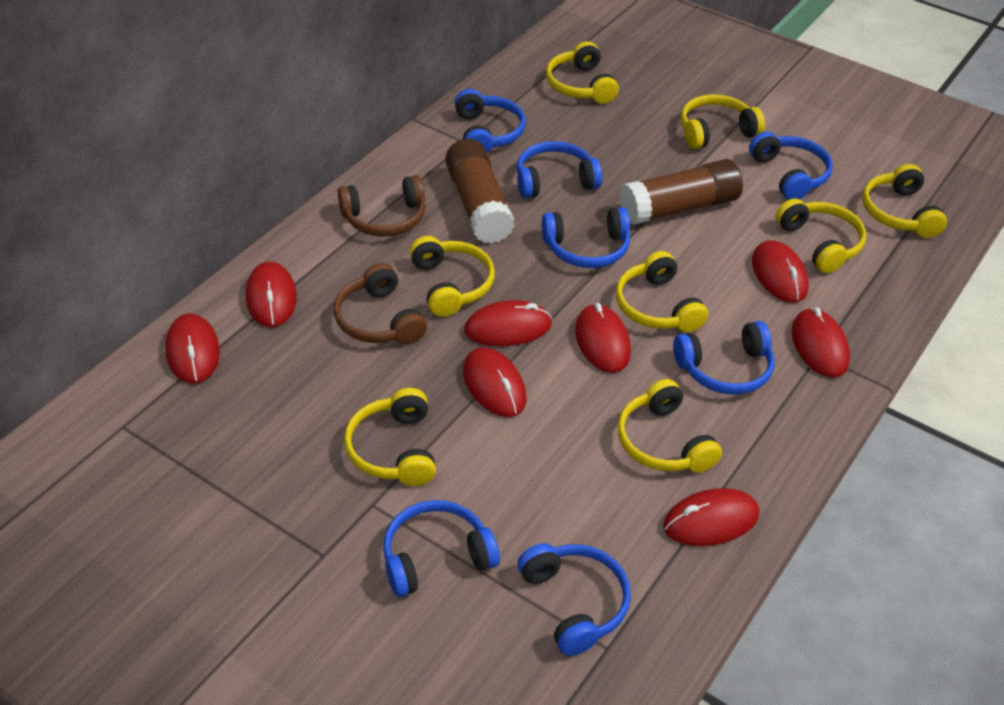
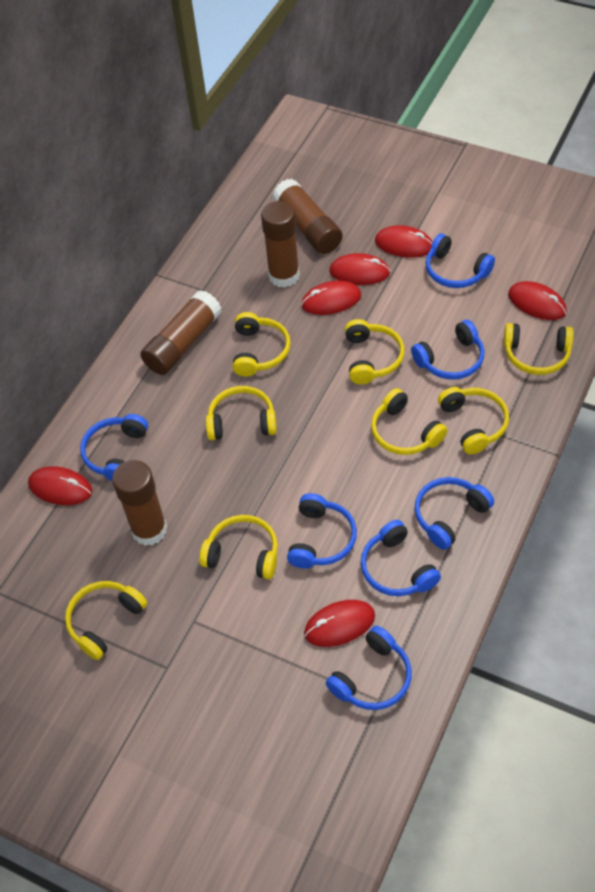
brown glue stick: [445,139,514,244] [620,159,743,225] = 2 -> [112,460,167,546] [140,290,222,375] [261,201,300,288] [272,179,343,254] = 4
brown headphones: [334,263,427,344] [338,175,425,237] = 2 -> none = 0
red mouse: [166,314,220,384] [246,261,297,327] [463,347,527,417] [464,300,552,346] [575,303,631,373] [663,488,759,546] [752,241,809,303] [791,307,850,378] = 8 -> [28,466,92,505] [301,281,361,315] [304,600,375,647] [329,253,390,285] [375,225,433,258] [508,281,567,320] = 6

